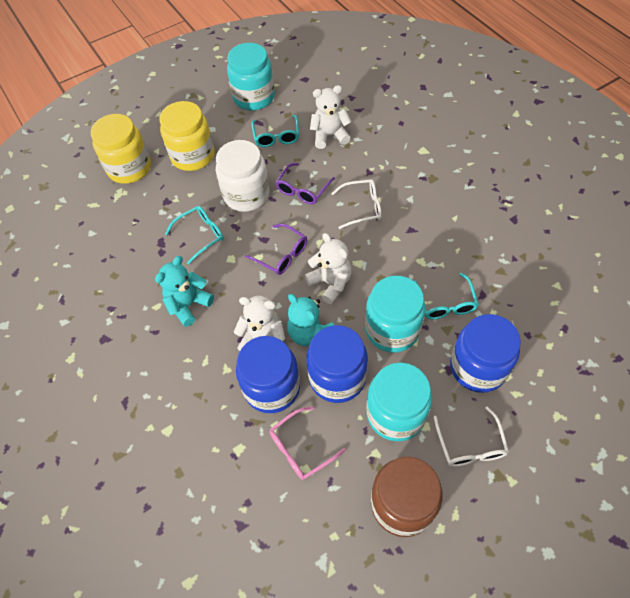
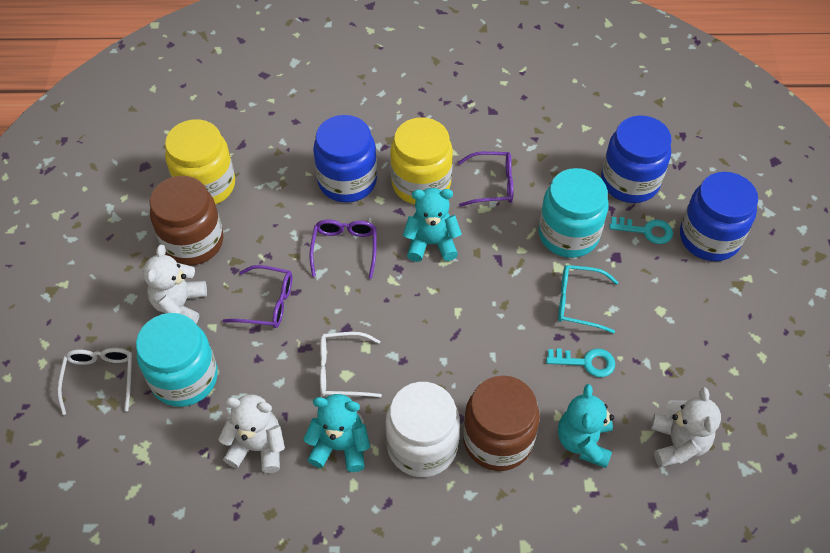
brown jar: [371,457,443,537] = 1 -> [150,176,223,265] [463,375,540,471] = 2
pink glasses: [269,407,346,480] = 1 -> none = 0
purple glasses: [245,224,307,275] [275,163,335,205] = 2 -> [223,265,292,328] [310,219,377,279] [458,151,513,207] = 3
turquoise glasses: [165,206,224,265] [251,115,299,147] [414,273,479,320] = 3 -> [558,265,618,333] = 1
turquoise jar: [227,43,275,110] [365,276,426,353] [366,363,432,441] = 3 -> [136,313,218,407] [539,168,608,258] = 2
turquoise key: none = 0 -> [546,348,615,377] [609,217,673,244] = 2
turquoise teddy bear: [155,256,214,327] [287,294,334,346] = 2 -> [303,394,370,472] [403,188,462,262] [558,384,614,468] = 3

